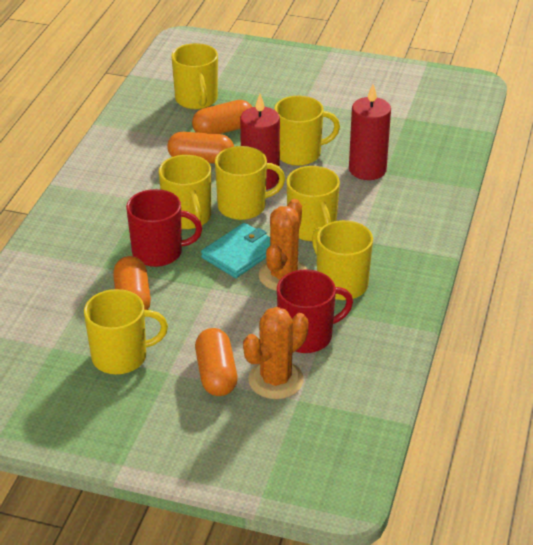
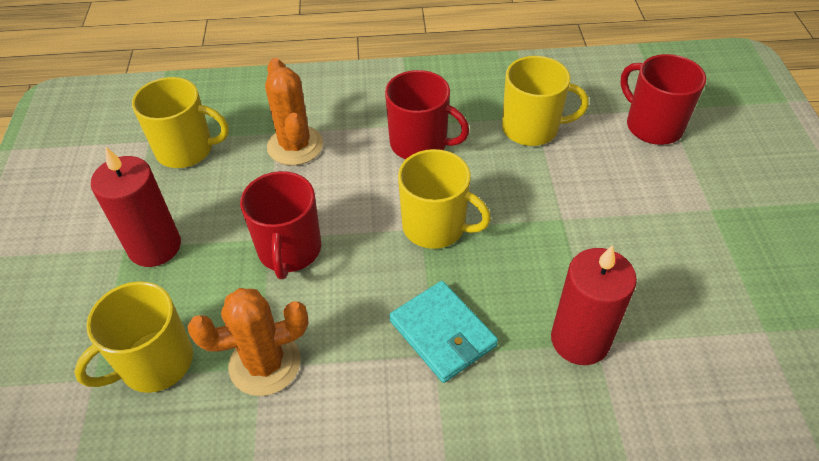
orange capsule: [113,256,151,310] [167,132,234,164] [192,100,252,134] [195,328,237,396] = 4 -> none = 0
red mug: [126,189,202,267] [277,270,353,353] = 2 -> [240,171,321,279] [385,70,469,159] [621,54,706,145] = 3
yellow mug: [84,289,168,374] [159,155,211,229] [171,43,218,109] [215,146,285,220] [274,96,340,166] [287,166,340,241] [312,220,373,300] = 7 -> [74,281,193,393] [132,77,229,168] [398,149,491,249] [502,56,589,146] = 4

